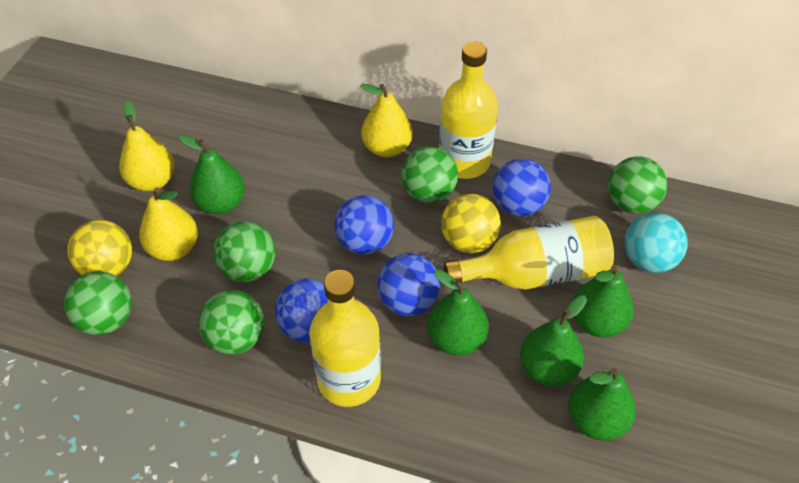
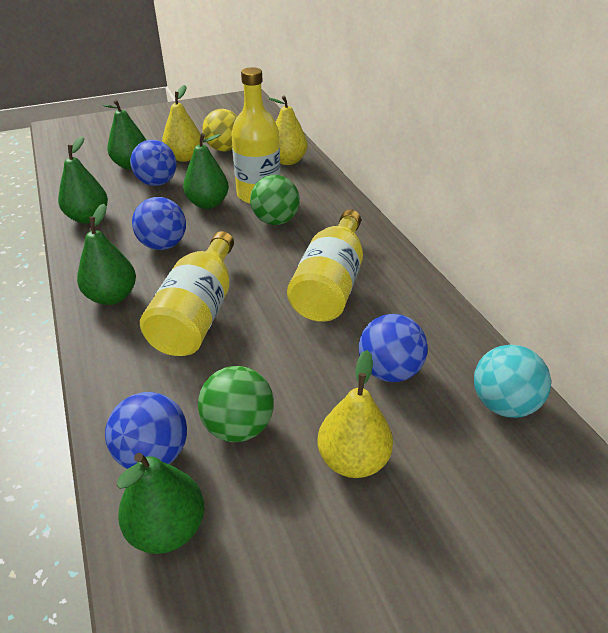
green ball: [64,271,132,335] [198,290,264,355] [213,221,275,282] [401,147,458,203] [608,156,667,214] = 5 -> [198,366,274,442] [250,175,300,225] = 2
yellow ball: [67,220,132,276] [441,194,501,253] = 2 -> [202,109,237,151] = 1

